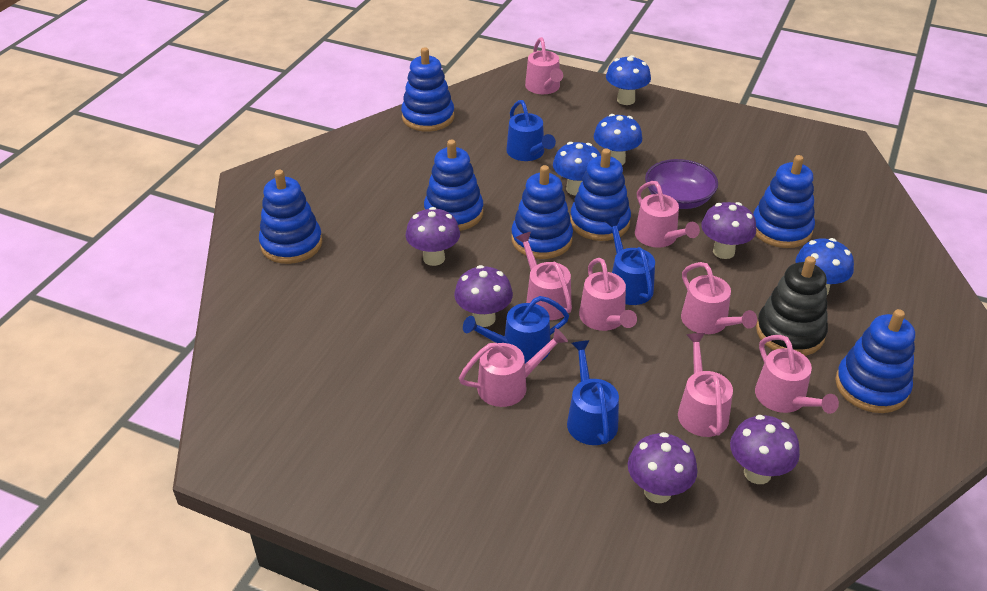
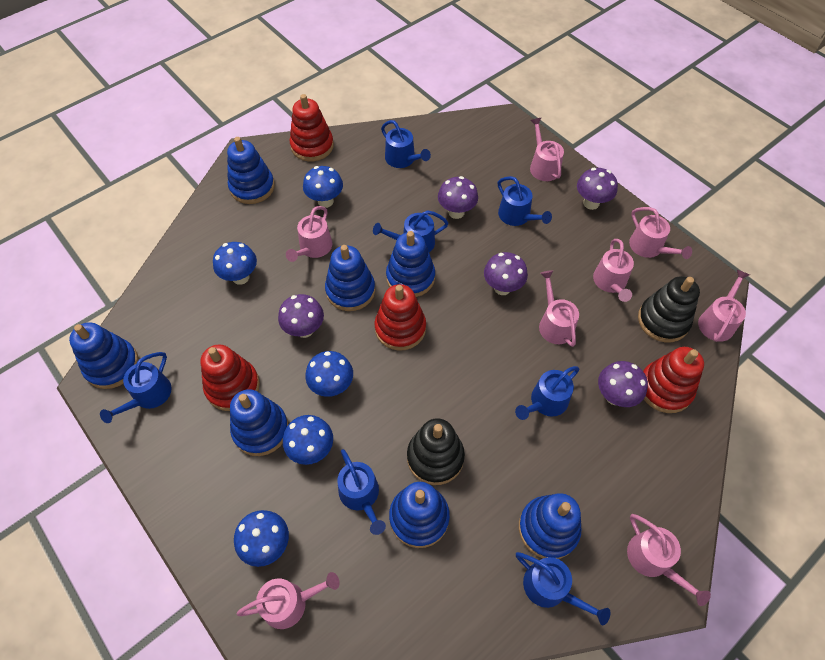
black stacking toy: [756,256,828,356] = 1 -> [407,418,465,485] [638,276,700,342] = 2
blue mushroom: [553,142,601,196] [594,114,642,165] [606,55,651,105] [795,238,854,295] = 4 -> [213,242,257,285] [234,510,289,567] [283,415,333,465] [303,166,343,208] [305,351,353,397] = 5
blue watering can: [463,296,569,364] [506,100,556,161] [567,340,619,445] [605,217,655,305] = 4 -> [100,352,172,423] [337,449,386,535] [373,210,448,252] [381,120,431,168] [498,176,552,226] [515,366,580,420] [516,552,610,625] = 7
purple bowl: [645,159,718,209] = 1 -> none = 0
red stacking toy: none = 0 -> [201,344,260,411] [290,94,334,161] [375,284,426,351] [643,347,704,413] = 4

